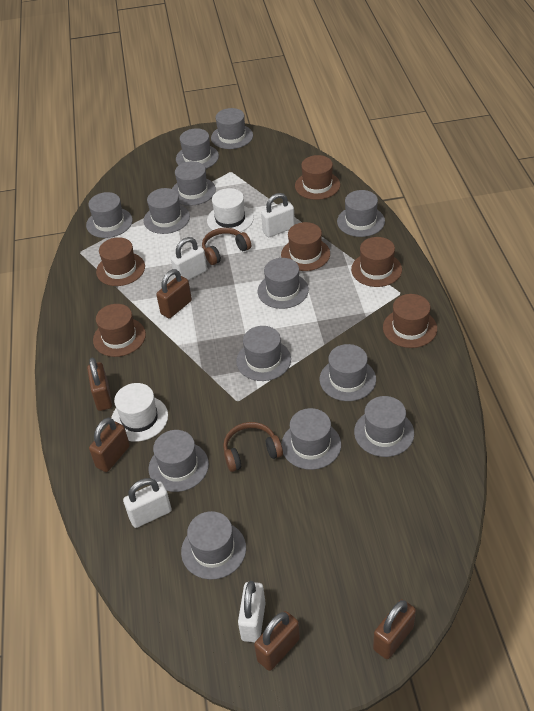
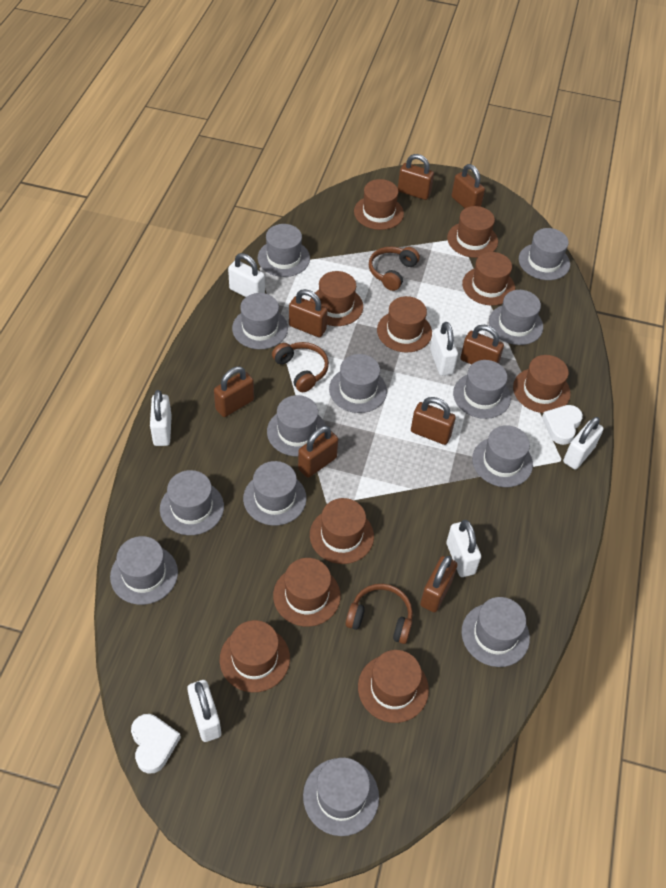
brown hat: [93,304,146,357] [96,237,145,286] [281,222,330,271] [295,155,340,200] [351,237,402,287] [383,294,437,348] = 6 -> [220,620,290,692] [273,558,341,627] [310,271,363,326] [310,498,374,564] [354,179,404,230] [358,650,429,723] [377,296,432,353] [447,206,498,258] [462,252,515,306] [513,355,571,413] = 10
brown headphones: [202,228,251,265] [223,422,283,472] = 2 -> [272,342,329,392] [345,584,413,644] [369,246,420,291] = 3
brown padlock: [87,357,112,411] [89,418,130,472] [156,269,192,318] [254,611,300,671] [373,599,416,659] = 5 -> [214,366,254,417] [289,289,328,337] [298,426,338,478] [398,154,434,200] [411,397,456,445] [420,556,457,613] [451,164,485,208] [460,325,504,364] = 8
white hat: [111,383,168,442] [207,188,254,232] = 2 -> none = 0
white heart: none = 0 -> [131,714,181,774] [542,405,583,445] = 2
white padlock: [123,478,172,528] [171,237,207,280] [238,581,266,642] [261,193,295,238] = 4 -> [150,390,172,446] [187,680,221,742] [228,253,265,297] [430,322,458,376] [446,520,481,577] [563,417,604,469] = 6

